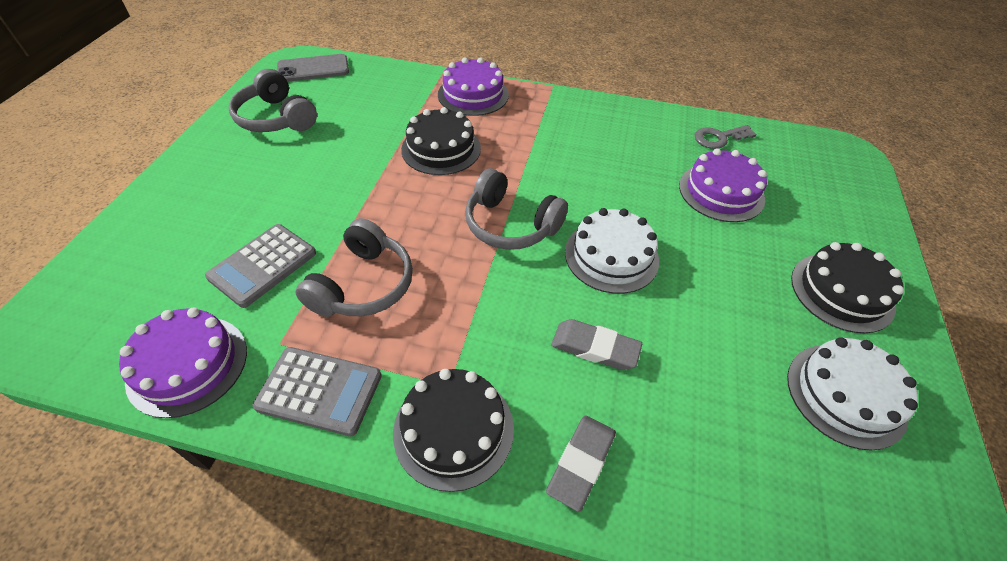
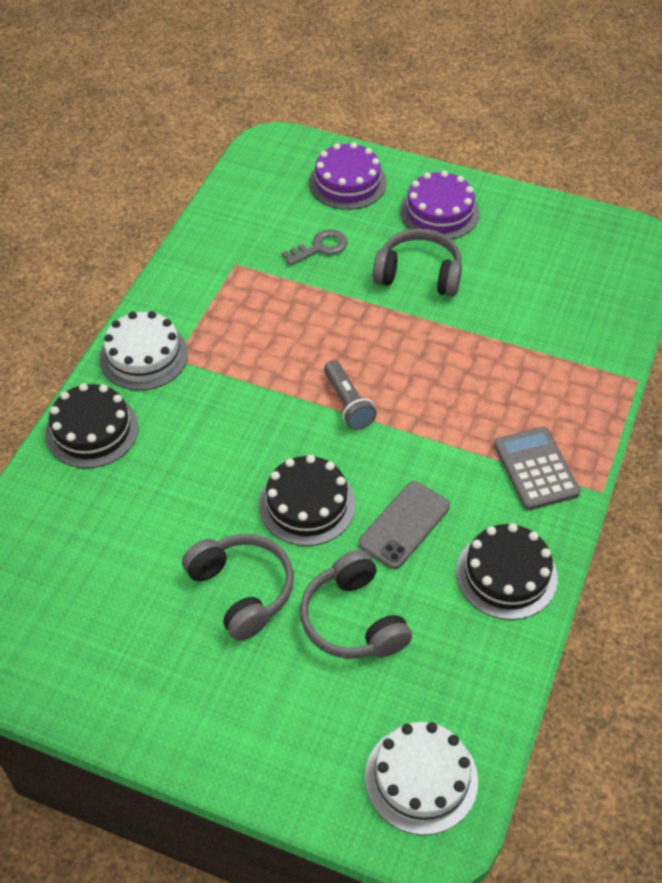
grey calculator: [205,224,316,308] [253,347,382,436] = 2 -> [494,427,580,510] = 1
grey eraser: [546,416,616,512] [551,319,642,370] = 2 -> none = 0
grey flashlight: none = 0 -> [324,360,377,430] = 1
purple cake: [119,308,247,418] [438,58,509,116] [679,148,767,222] = 3 -> [309,142,387,210] [400,171,480,239] = 2

